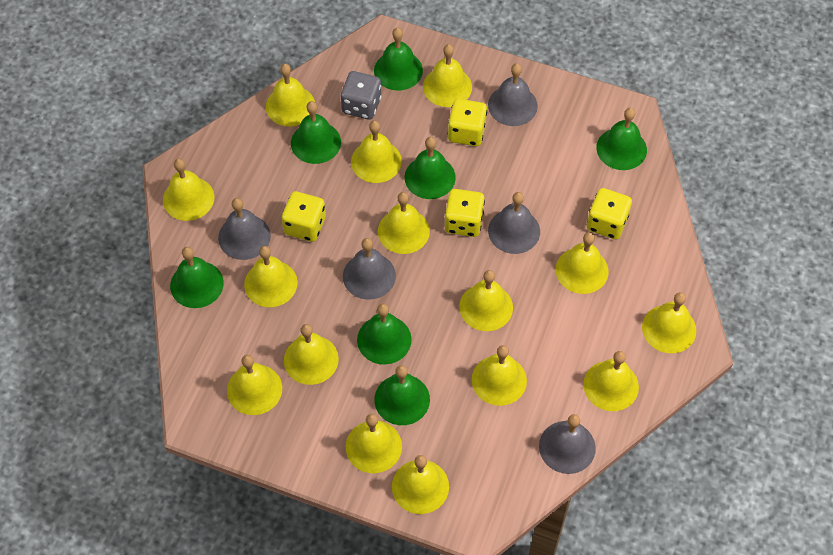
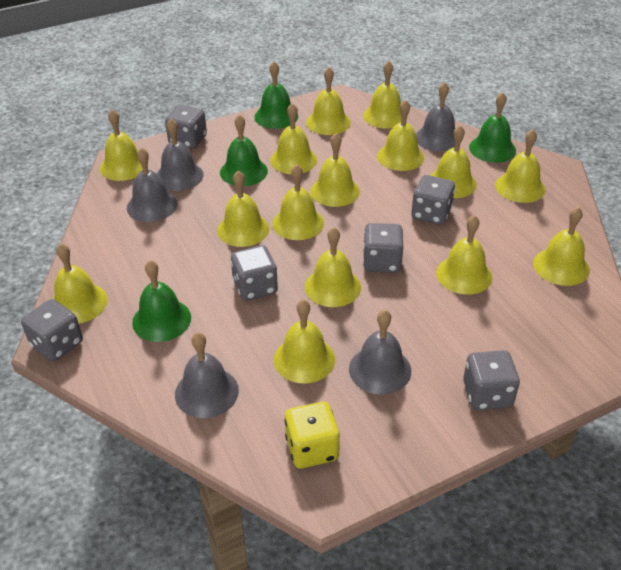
green bell: [170,247,224,308] [291,101,341,164] [357,304,412,365] [374,27,423,91] [374,365,430,425] [405,137,456,199] [596,108,647,170] = 7 -> [132,260,191,342] [220,114,268,186] [254,61,298,129] [469,92,516,163] = 4
grey dice: [341,71,381,120] = 1 -> [21,299,83,362] [165,105,207,149] [231,245,278,301] [363,223,403,273] [411,175,455,225] [463,350,520,410] = 6
yellow dice: [281,191,326,242] [445,189,485,237] [448,99,487,146] [587,188,632,239] = 4 -> [284,401,340,469] = 1

